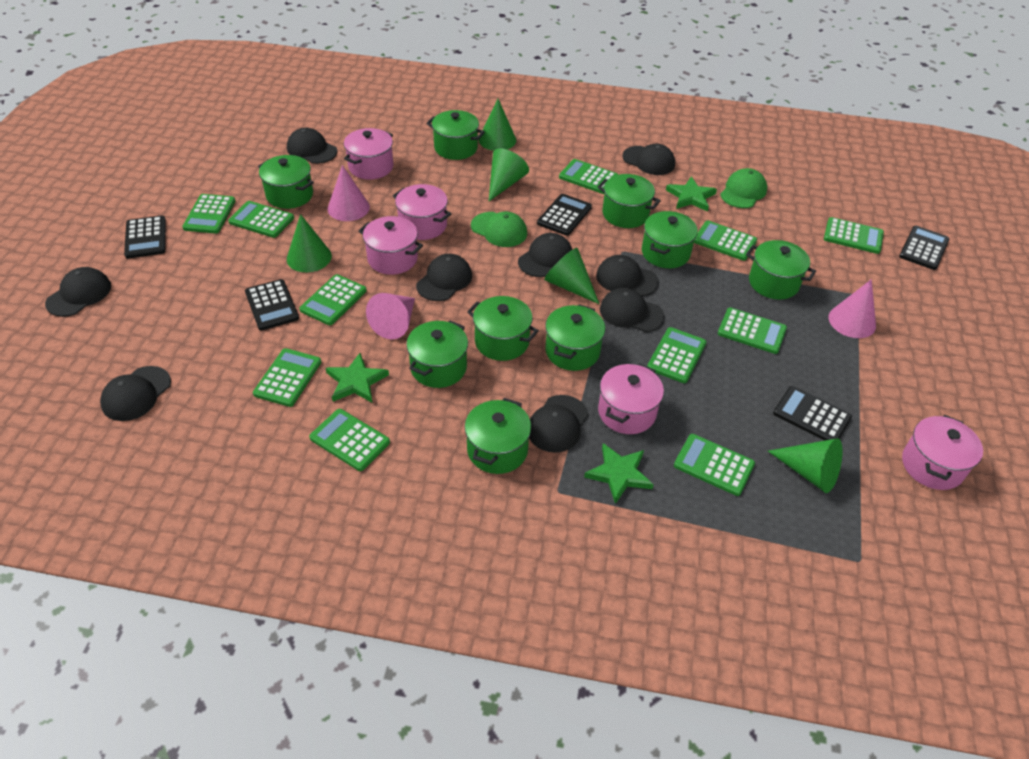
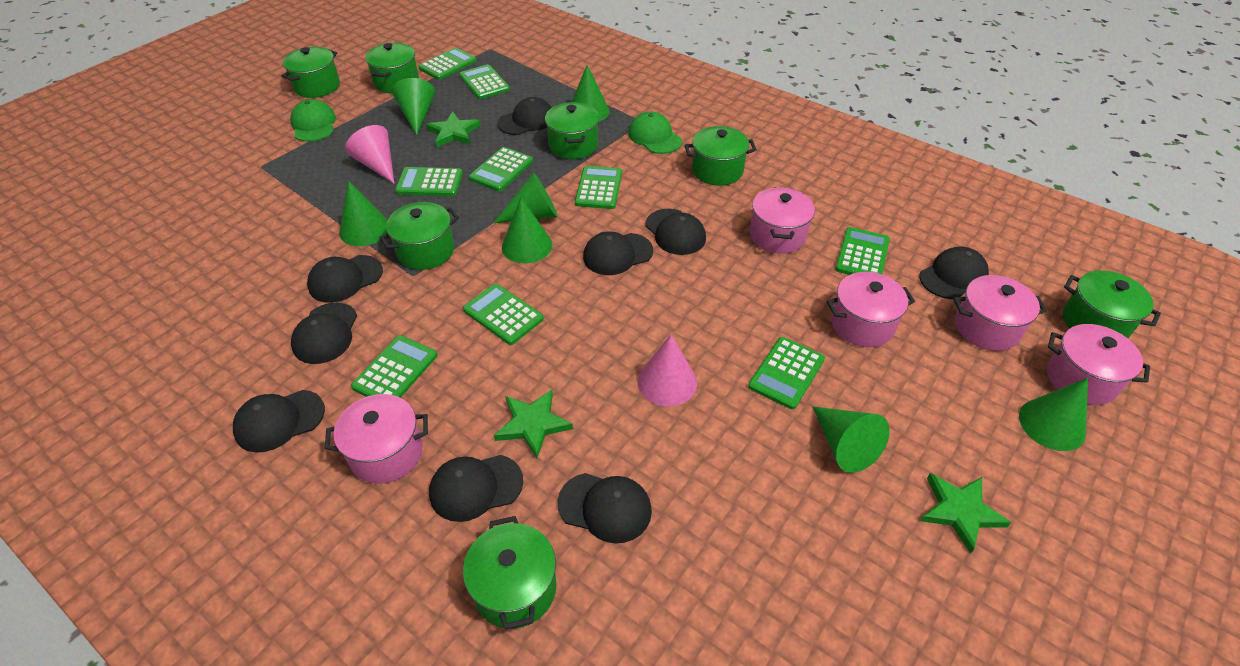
black calculator: [124,216,166,259] [245,279,299,330] [537,194,592,236] [773,386,852,441] [899,226,950,270] = 5 -> none = 0
green calculator: [182,194,235,234] [228,201,294,238] [253,348,321,407] [299,274,367,325] [309,409,390,471] [559,159,618,194] [647,327,707,383] [674,434,755,496] [694,220,757,261] [718,308,787,354] [824,217,884,254] = 11 -> [351,335,437,398] [395,167,463,196] [418,47,477,80] [459,64,510,99] [463,284,544,345] [469,147,533,192] [575,166,622,209] [748,337,825,409] [835,227,890,275] = 9
green cone: [287,214,332,272] [479,99,516,151] [489,149,529,201] [544,248,599,304] [768,438,843,493] = 5 -> [339,181,388,246] [392,78,435,135] [494,173,558,223] [502,197,552,263] [572,65,610,122] [812,406,890,473] [1019,378,1088,451] = 7
green pot: [258,155,314,209] [406,320,468,388] [426,110,485,160] [465,398,531,474] [467,296,539,361] [545,304,605,371] [597,174,661,228] [642,211,698,268] [746,240,816,300] = 9 -> [281,47,340,98] [365,43,419,93] [379,202,459,270] [463,516,557,630] [545,102,599,159] [684,126,757,186] [1063,270,1161,338] = 7
pink cone: [328,165,370,221] [366,293,415,339] [828,279,876,338] = 3 -> [345,125,394,184] [637,334,697,406] = 2

